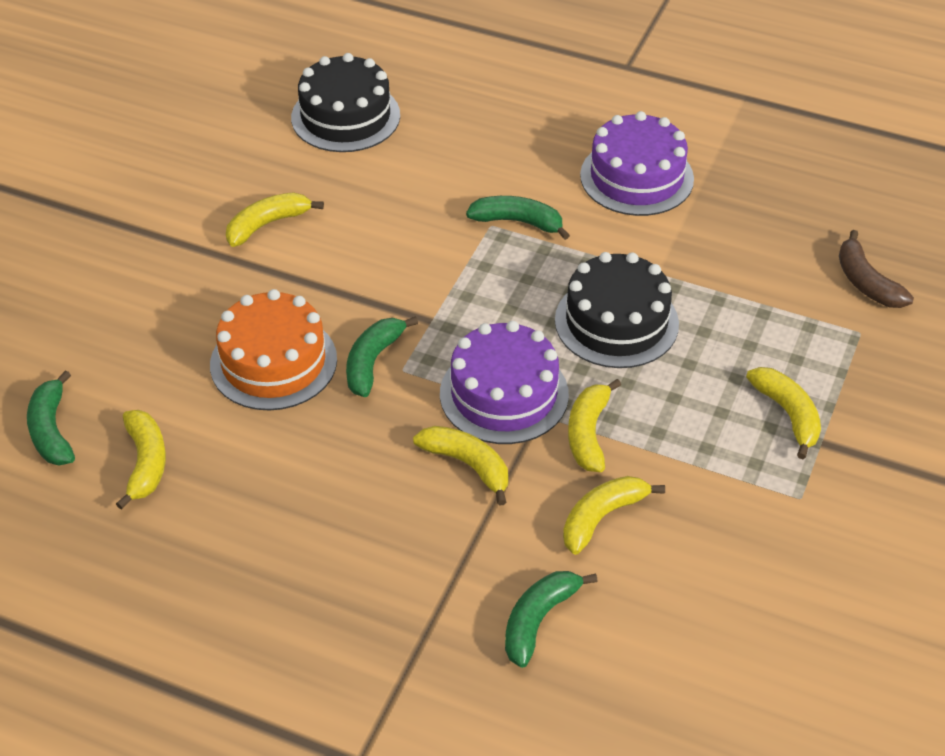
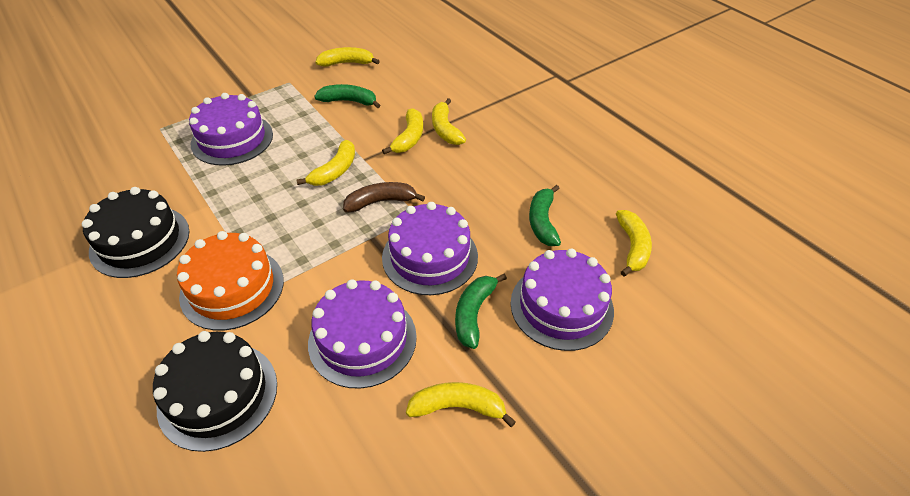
green banana: [27,370,75,466] [346,316,418,397] [466,196,570,240] [505,571,598,668] = 4 -> [314,84,381,108] [455,274,507,349] [529,185,561,246] = 3
purple cake: [440,321,569,444] [580,111,694,216] = 2 -> [189,93,273,166] [308,279,417,389] [382,202,478,295] [511,249,614,351] = 4

